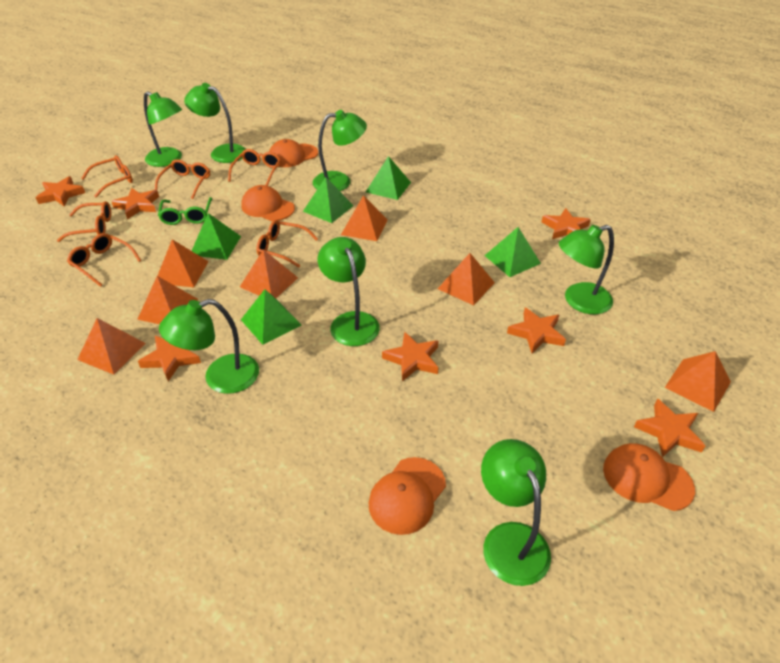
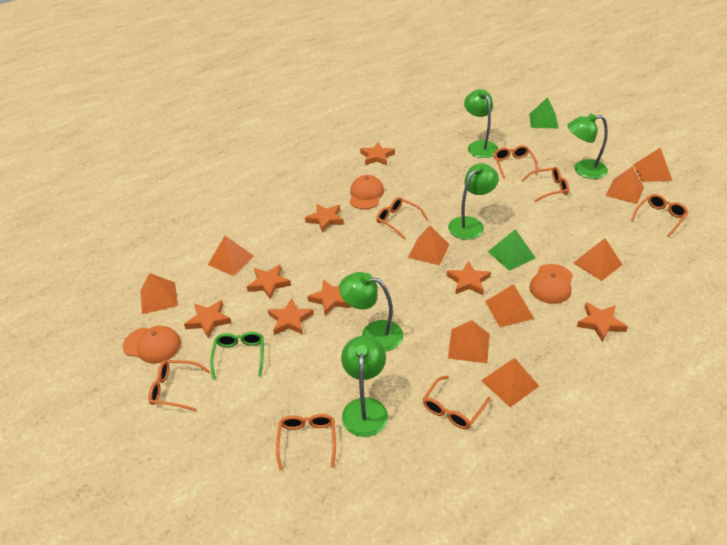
green lamp: [144,91,182,167] [159,299,259,394] [184,83,246,163] [313,110,367,191] [318,237,380,346] [481,439,551,586] [559,225,614,314] = 7 -> [339,272,403,351] [341,336,388,437] [448,163,499,240] [464,89,498,158] [567,114,608,179] = 5
green pyramid: [192,213,241,260] [241,289,301,345] [303,177,354,223] [366,156,411,200] [484,227,541,277] = 5 -> [488,229,535,271] [529,97,558,128] = 2
orange cap: [241,185,295,221] [269,139,318,167] [369,457,446,535] [603,443,695,511] = 4 -> [123,326,181,364] [350,175,384,209] [529,264,573,304] = 3
orange glasses: [57,201,111,242] [67,233,141,287] [81,155,133,197] [155,159,210,199] [228,149,281,186] [256,220,318,268] = 6 -> [148,360,210,411] [276,414,336,471] [376,197,428,239] [423,376,491,429] [494,145,538,179] [521,167,569,202] [631,194,689,237] = 7
orange pyramid: [77,318,146,375] [137,276,198,324] [157,239,209,287] [240,249,298,298] [341,195,388,241] [438,253,495,305] [665,351,731,412] = 7 -> [140,273,178,314] [208,236,254,276] [408,226,450,265] [448,320,490,363] [481,358,539,407] [485,284,534,327] [573,238,623,281] [606,166,644,204] [633,148,673,182] = 9
orange star: [36,176,85,206] [111,188,159,219] [138,336,201,381] [382,332,439,381] [507,308,566,353] [541,208,591,239] [634,398,705,457] = 7 -> [184,300,232,338] [247,265,291,300] [268,298,314,335] [305,204,344,232] [307,280,351,316] [360,142,395,165] [447,261,491,295] [577,302,628,342] = 8

